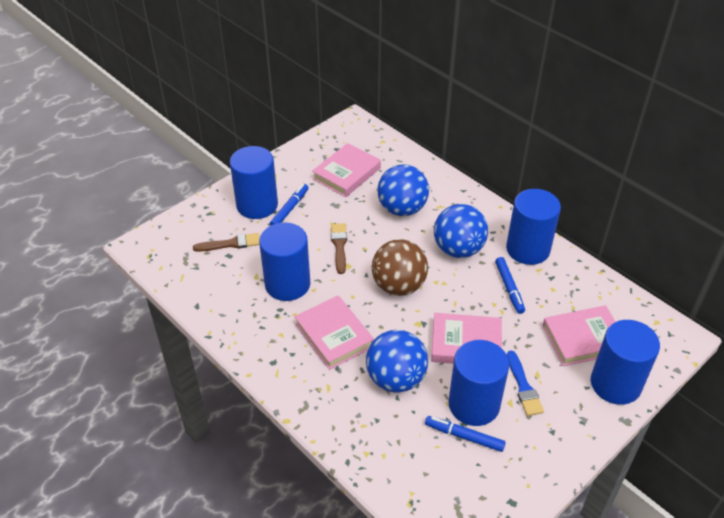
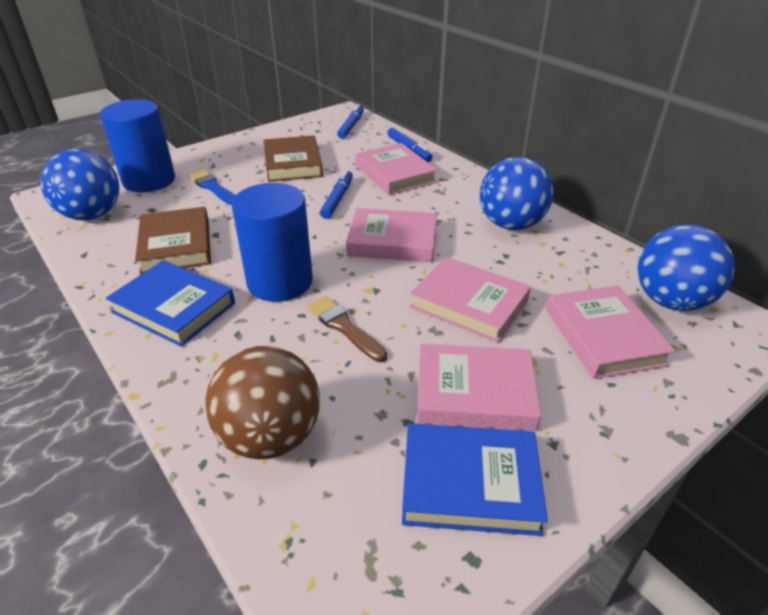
blue book: none = 0 -> [106,260,235,347] [402,423,548,536] = 2
blue cylinder: [230,146,278,219] [259,222,310,301] [448,340,509,426] [506,189,561,265] [591,320,660,405] = 5 -> [100,99,175,192] [232,183,313,302] = 2
brown book: none = 0 -> [135,207,211,274] [264,135,323,182] = 2
brown brush: [193,233,260,252] [331,223,347,274] = 2 -> [307,296,387,362] = 1
pink book: [295,296,374,370] [312,143,381,197] [431,313,502,364] [543,305,616,366] = 4 -> [346,208,437,262] [356,143,438,195] [410,257,531,343] [417,344,541,431] [546,285,675,379] = 5

